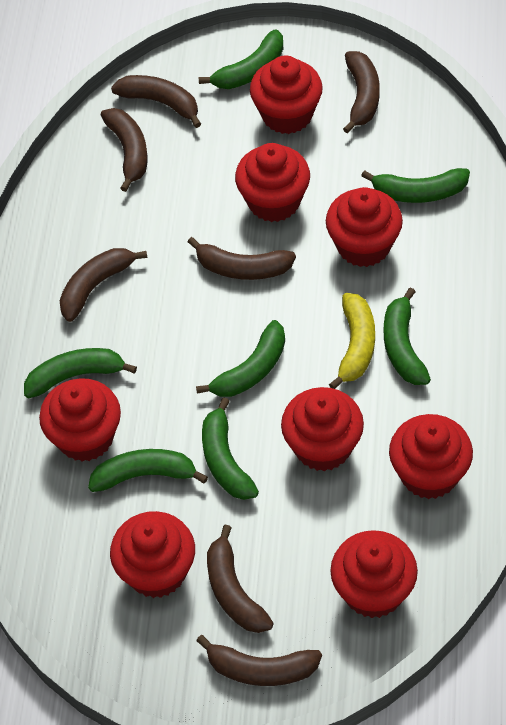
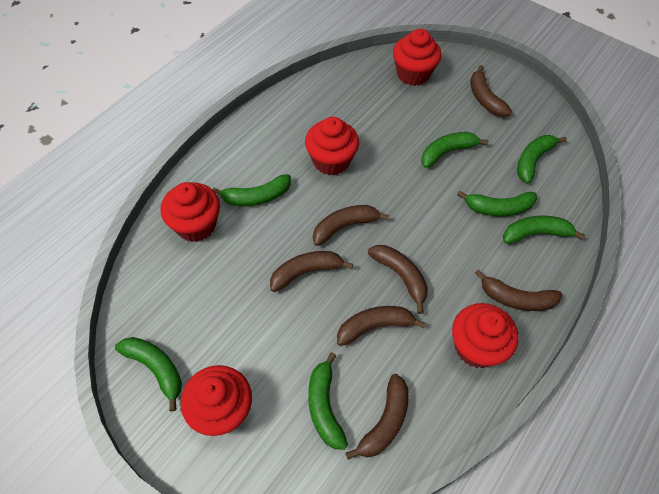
red cupcake: [39,378,121,462] [110,511,195,598] [235,143,310,222] [250,55,323,134] [281,387,364,471] [326,187,403,267] [330,530,418,618] [389,414,473,499] = 8 -> [161,182,220,242] [181,365,252,436] [305,117,359,175] [393,29,441,86] [452,303,519,368] = 5
yellow banana: [329,293,375,389] = 1 -> none = 0

